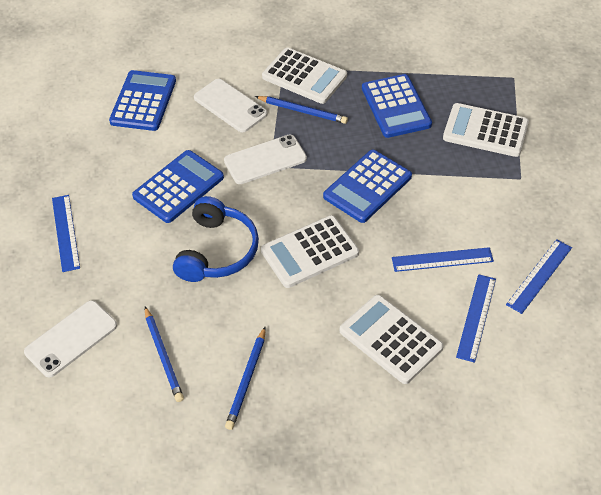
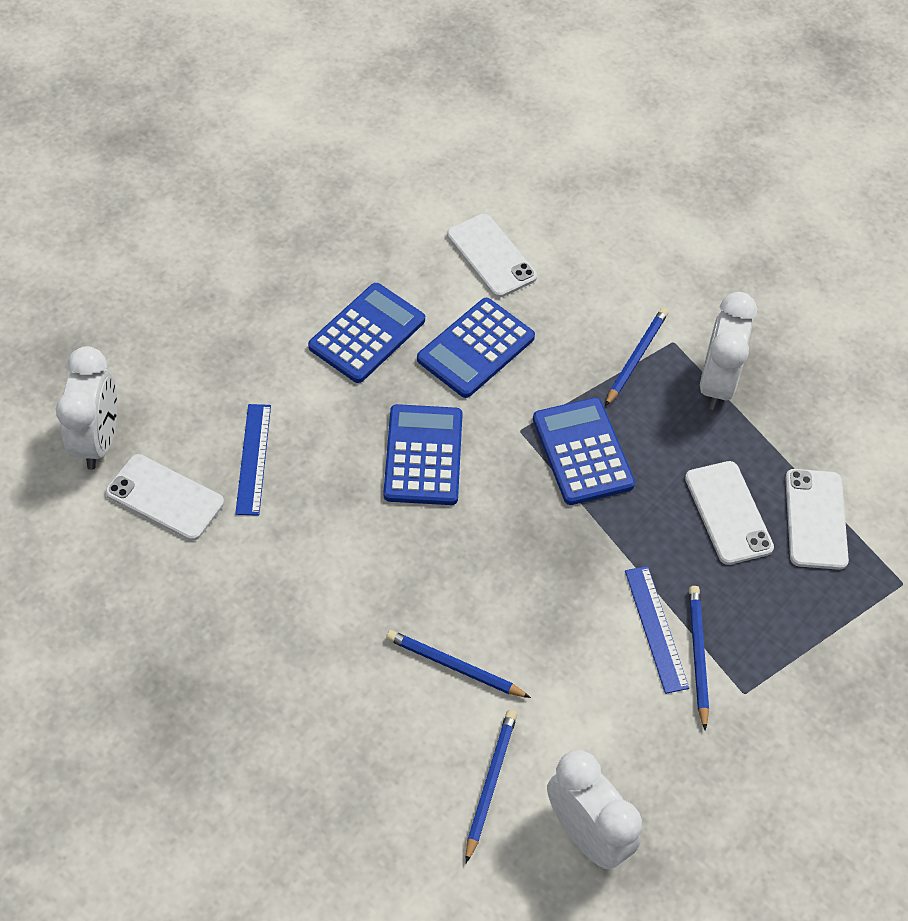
blue headphones: [173,196,259,282] = 1 -> none = 0
blue pencil: [145,306,184,402] [225,327,266,430] [255,96,348,124] = 3 -> [386,630,531,698] [466,710,517,863] [605,308,668,407] [689,586,709,731] = 4
blue ruler: [52,195,80,272] [392,247,494,272] [456,274,496,363] [506,239,572,314] = 4 -> [235,404,271,516] [625,566,689,694] = 2
white calculator: [261,215,359,288] [262,48,347,104] [340,295,444,384] [443,103,529,157] = 4 -> none = 0
white clock: none = 0 -> [56,346,117,470] [547,750,642,869] [700,292,757,410] = 3
white phone: [24,300,117,378] [194,79,267,133] [224,134,307,184] = 3 -> [105,454,224,541] [447,214,537,298] [685,461,774,565] [785,469,849,570] = 4

